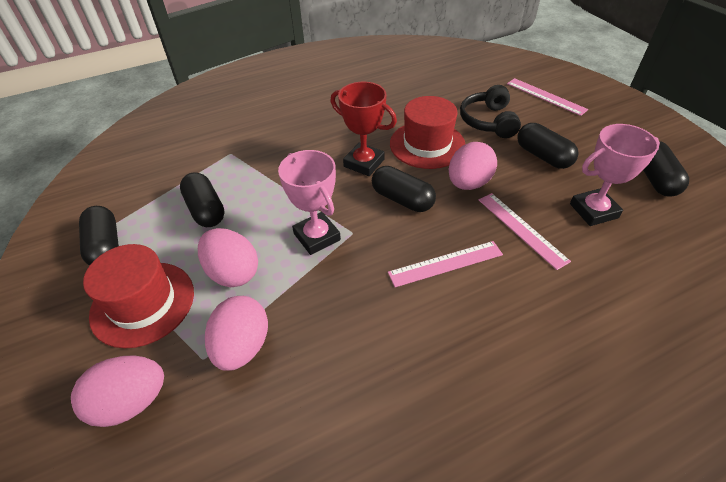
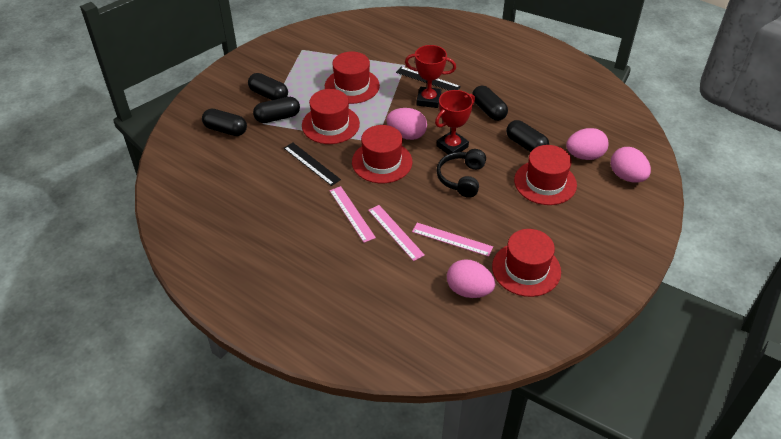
black ruler: none = 0 -> [284,142,341,186] [396,66,461,91] = 2
pink trophy: [278,150,341,255] [570,124,660,226] = 2 -> none = 0
red hat: [83,244,194,348] [390,96,465,169] = 2 -> [302,89,360,144] [325,51,380,104] [352,125,412,183] [492,229,561,297] [514,145,577,205] = 5
red trophy: [331,82,397,176] = 1 -> [405,45,456,108] [435,90,475,154] = 2

